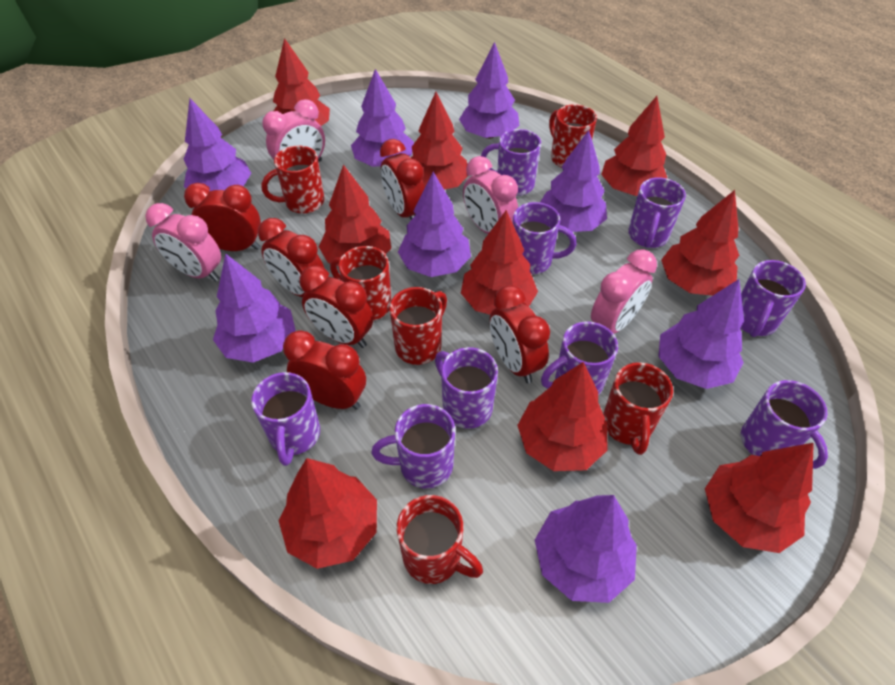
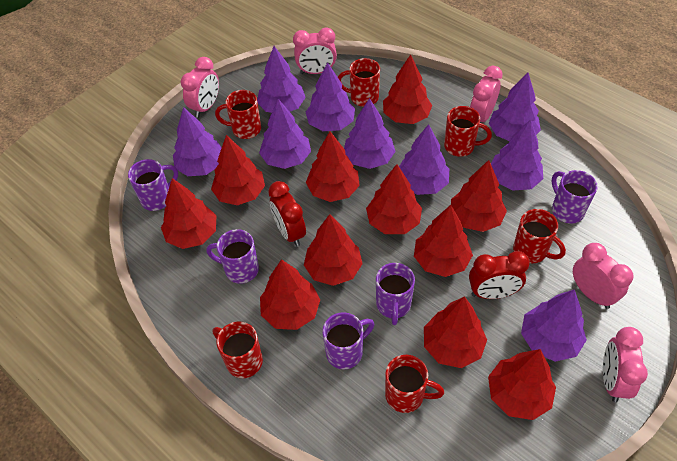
pink clock: [145,203,221,282] [262,99,325,162] [463,156,518,234] [591,249,657,334] = 4 -> [181,57,219,118] [293,27,337,74] [470,66,503,122] [573,243,634,309] [603,327,648,402] = 5
purple mug: [252,372,320,466] [372,404,455,489] [435,347,498,429] [481,129,541,196] [513,202,576,274] [541,321,618,396] [628,178,686,248] [741,260,806,337] [741,380,828,469] = 9 -> [128,159,178,211] [206,229,259,284] [323,312,374,369] [376,263,415,325] [551,170,598,224] = 5
purple tree: [184,98,251,191] [213,254,296,363] [351,69,414,167] [398,172,471,277] [459,42,519,139] [535,495,637,603] [540,130,607,232] [658,279,744,389] = 8 -> [173,107,222,176] [257,46,306,113] [259,99,311,169] [306,62,355,131] [344,98,396,169] [399,124,449,195] [489,72,541,141] [491,119,543,191] [521,289,587,362] = 9
red clock: [184,183,261,251] [258,218,324,297] [283,330,366,410] [300,265,373,348] [380,139,425,220] [490,285,550,383] = 6 -> [268,181,306,247] [469,251,530,299] = 2
red tree: [273,38,330,126] [279,458,377,569] [319,164,391,266] [411,92,468,190] [461,210,538,315] [517,362,607,471] [601,96,668,196] [661,190,739,296] [705,443,814,553] = 9 -> [161,178,216,249] [211,135,265,205] [260,259,320,330] [304,214,363,286] [306,131,360,202] [366,164,422,234] [383,54,432,124] [414,205,473,277] [424,296,487,368] [451,160,507,232] [488,349,556,420] = 11

